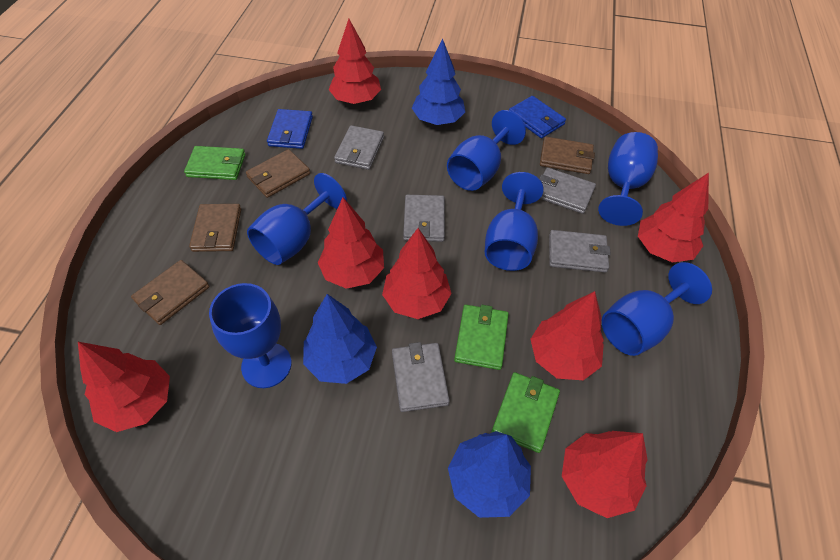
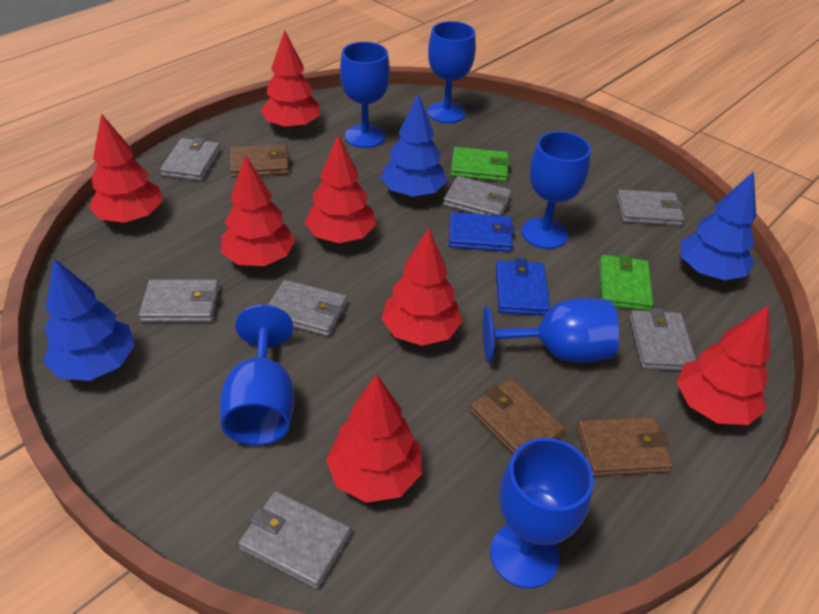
brown wallet: [131,260,210,325] [189,204,241,252] [246,149,310,198] [540,137,595,174] = 4 -> [230,144,289,177] [469,379,565,454] [577,417,673,477] = 3
green wallet: [184,146,246,180] [454,305,509,370] [492,372,560,453] = 3 -> [451,147,510,182] [599,254,653,311] = 2
grey wallet: [334,125,384,170] [392,342,450,412] [403,195,445,242] [539,168,596,214] [549,230,611,273] = 5 -> [139,280,219,322] [160,137,221,181] [238,491,351,589] [268,280,347,337] [443,176,512,216] [617,189,684,226] [629,308,696,371] = 7

